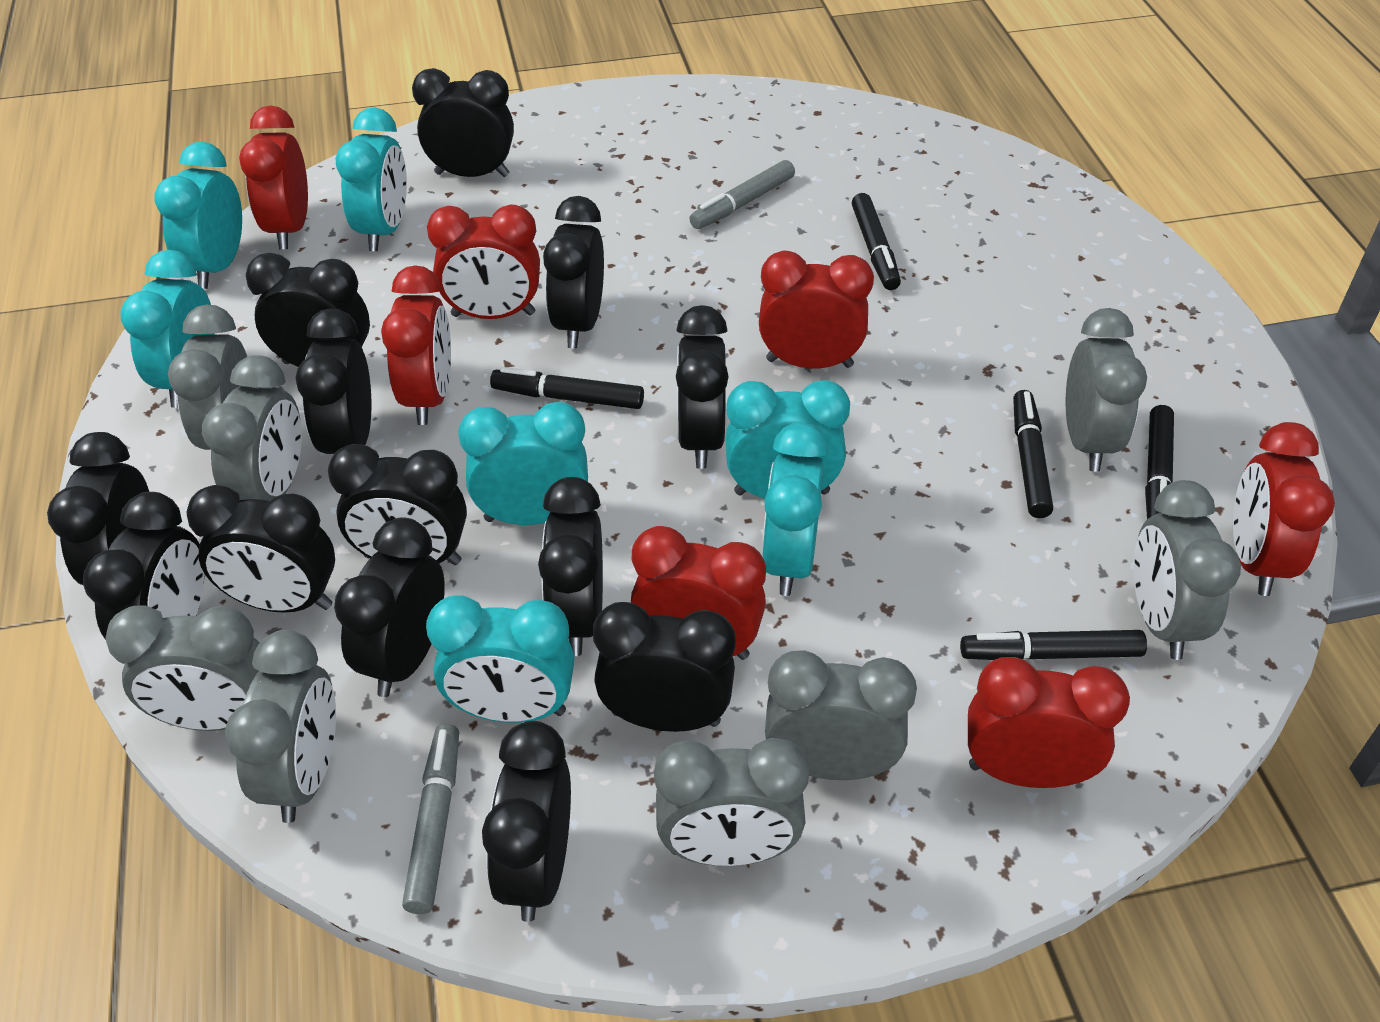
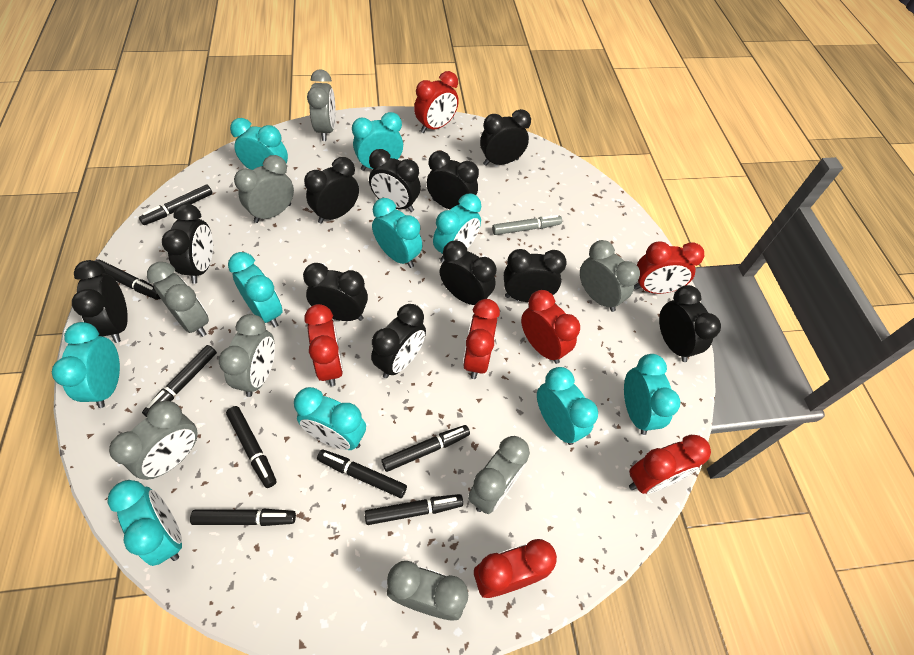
black clock: [47,432,149,585] [83,492,204,640] [187,485,335,613] [246,253,370,367] [296,308,371,454] [328,444,467,565] [334,517,445,697] [412,68,514,177] [482,721,571,922] [538,477,603,656] [543,196,604,348] [593,602,735,732] [676,305,729,469] = 13 -> [72,260,128,343] [162,204,213,284] [303,263,368,321] [304,157,359,224] [369,149,421,212] [371,304,426,378] [427,151,479,210] [439,241,496,305] [480,109,531,166] [504,249,567,302] [659,285,721,362] = 11
black marker: [490,367,644,409] [852,193,901,290] [960,630,1147,660] [1013,390,1053,518] [1145,405,1174,519] = 5 -> [95,260,160,300] [139,185,213,225] [142,345,217,417] [190,509,296,526] [226,406,277,488] [317,449,407,498] [365,494,463,525] [381,425,470,472] = 8
grey marker: [402,724,459,914] [689,160,795,229] = 2 -> [492,215,562,235] = 1
turquoise clock: [120,250,215,408] [154,142,242,289] [336,107,407,251] [426,596,574,723] [458,402,588,525] [725,380,850,498] [761,422,828,596] = 7 -> [52,322,120,408] [107,480,182,566] [228,252,283,328] [230,118,288,170] [294,387,366,450] [352,112,403,171] [372,198,422,268] [433,193,481,263] [537,367,598,445] [624,354,680,435] = 10

